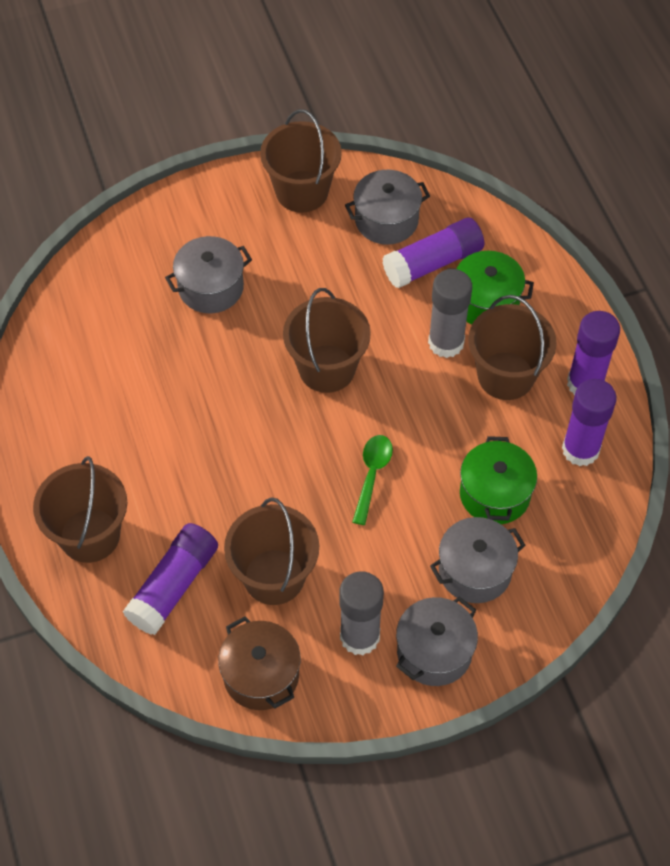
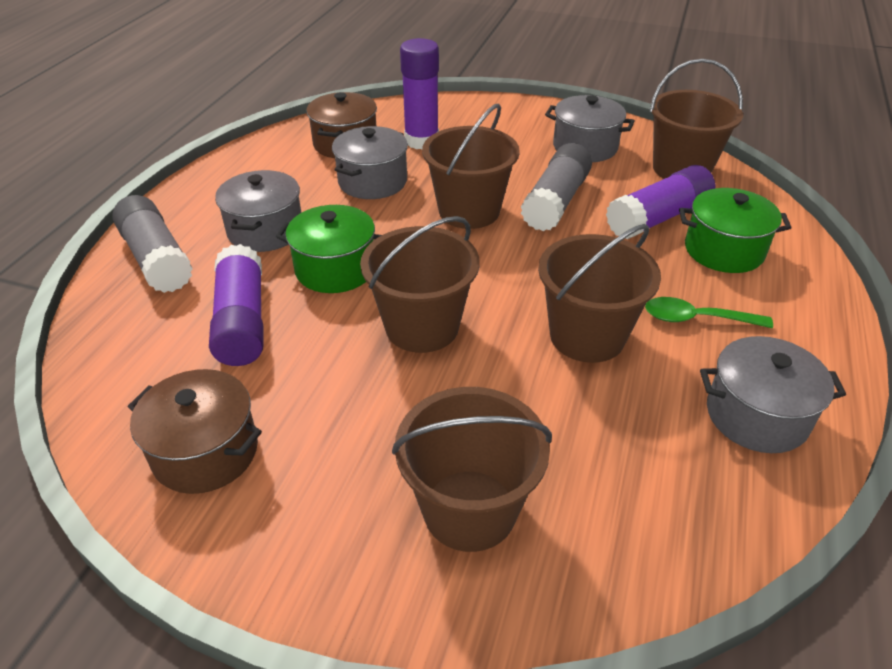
brown pot: [218,616,301,710] = 1 -> [128,369,262,494] [306,92,377,158] = 2
purple glue stick: [123,523,218,635] [382,218,484,288] [562,379,617,466] [567,311,620,396] = 4 -> [209,244,264,366] [400,38,439,149] [606,165,716,239] = 3

